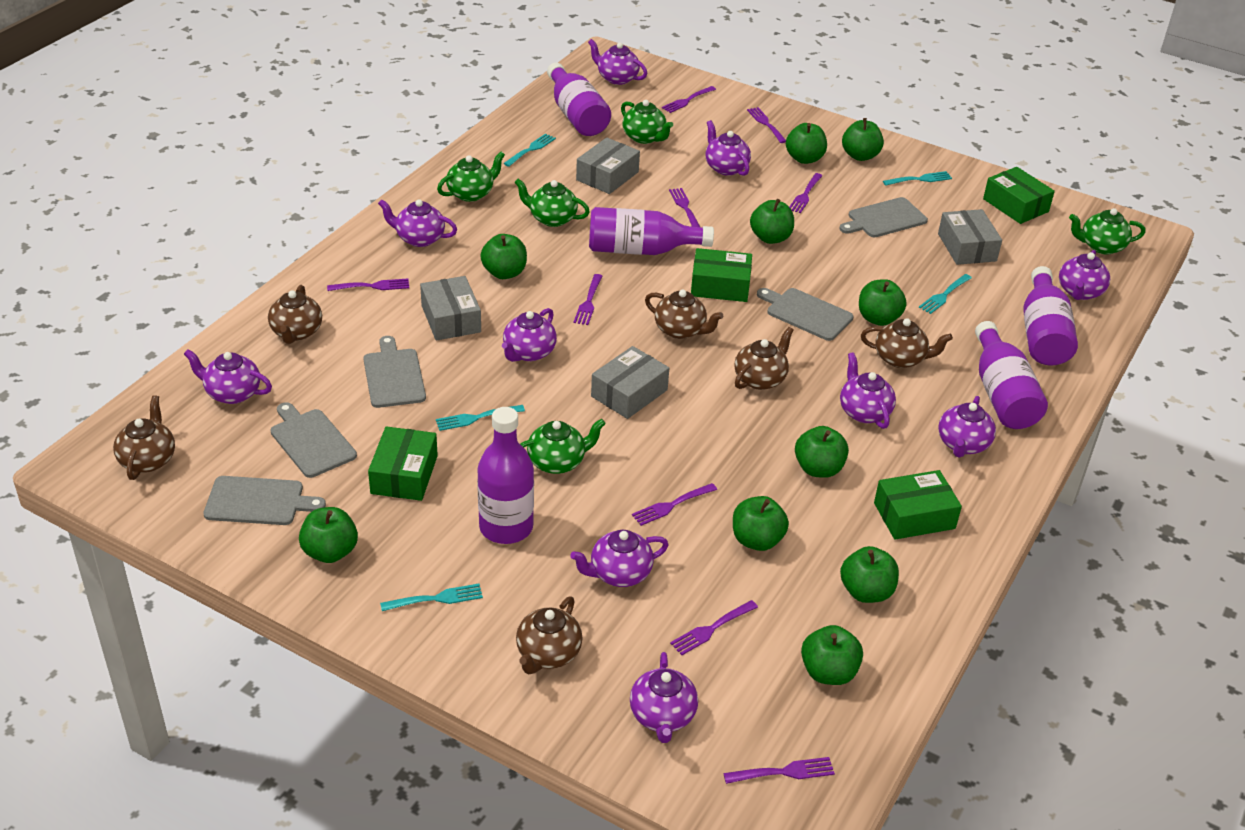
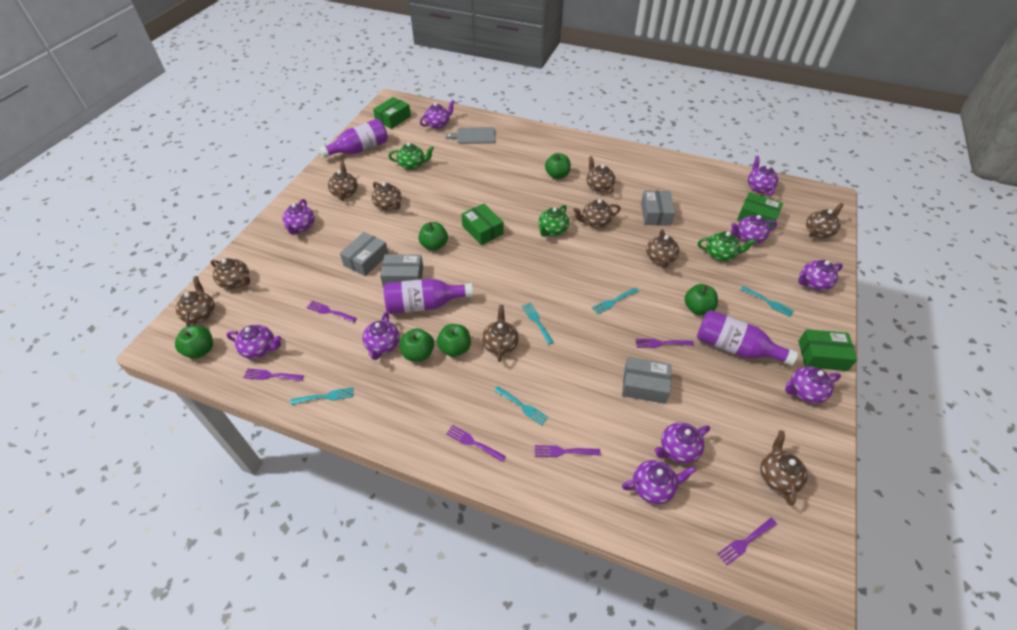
brown teapot: [113,395,175,480] [268,285,322,344] [516,596,583,674] [645,290,723,339] [734,327,794,390] [861,318,953,368] = 6 -> [176,276,215,327] [211,258,250,289] [328,160,358,201] [372,182,402,211] [482,305,519,362] [573,199,621,228] [587,156,615,194] [646,229,679,268] [760,431,808,506] [806,203,844,238] = 10
green apple: [299,507,358,563] [480,234,527,279] [733,496,789,551] [750,199,794,244] [786,123,827,164] [795,426,849,478] [801,625,863,685] [840,546,899,603] [842,118,884,161] [859,279,907,326] = 10 -> [175,326,213,359] [400,328,434,361] [419,222,448,251] [437,324,471,357] [545,153,571,179] [685,284,718,315] = 6
green teapot: [437,151,505,202] [514,179,590,227] [520,419,606,474] [621,100,673,144] [1069,208,1146,255] = 5 -> [388,143,434,170] [538,205,569,237] [698,232,756,261] = 3
grey cutting board: [203,476,326,525] [270,402,357,478] [363,336,426,408] [757,288,854,341] [840,197,928,237] = 5 -> [446,127,496,144] = 1
purple bottle: [477,407,534,544] [547,63,611,136] [589,207,714,255] [975,321,1048,429] [1023,266,1078,366] = 5 -> [319,119,388,158] [384,279,473,314] [697,310,798,366] = 3
purple fork: [327,279,409,291] [574,274,602,325] [632,483,717,526] [662,86,716,113] [669,188,700,227] [670,600,758,655] [723,757,835,784] [747,107,786,143] [789,173,823,213] = 9 -> [243,368,304,381] [307,301,357,322] [446,425,506,462] [535,445,600,457] [636,339,694,348] [717,518,777,565] = 6

